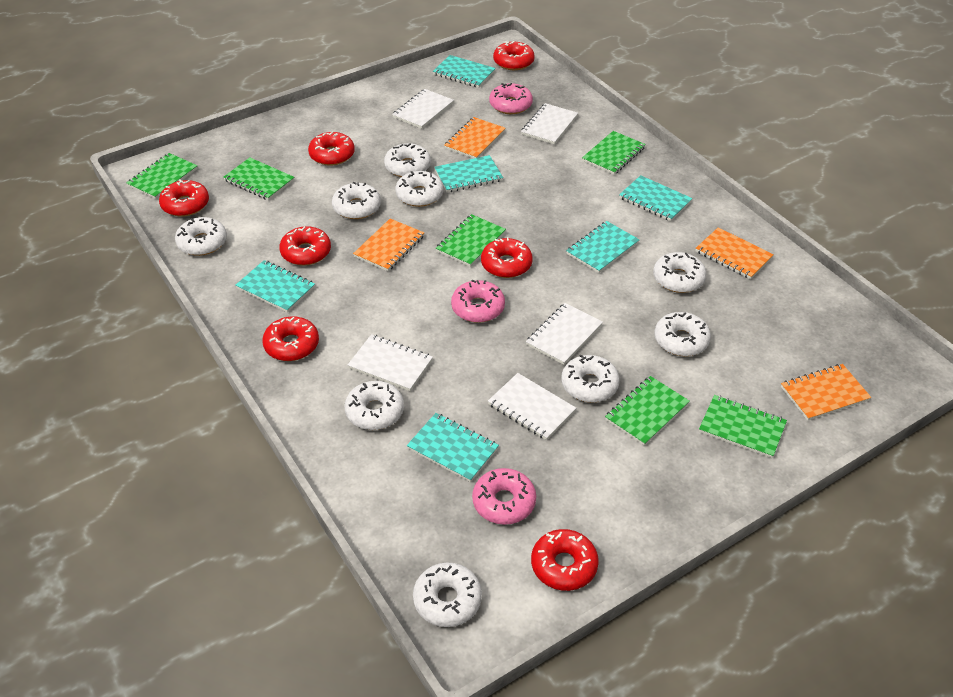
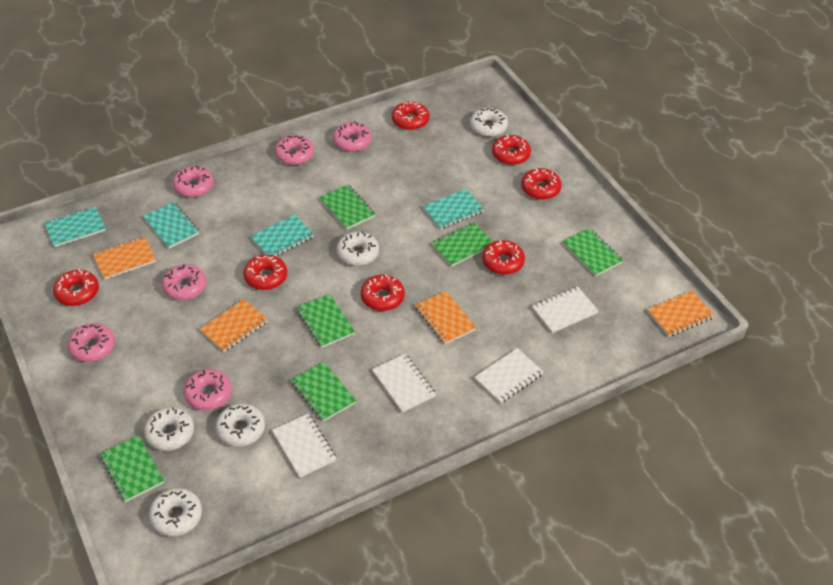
pink donut: [451,280,505,323] [472,468,536,525] [489,83,533,114] = 3 -> [68,323,115,362] [162,264,206,300] [173,165,214,197] [184,369,232,410] [275,135,314,165] [333,121,371,152] = 6
turquoise notebook: [235,260,315,313] [407,413,499,482] [433,55,496,88] [434,155,503,193] [566,221,640,273] [619,175,692,221] = 6 -> [44,206,106,247] [143,202,199,248] [250,215,314,256] [423,189,484,229] = 4
white donut: [175,217,227,256] [332,182,381,219] [345,381,404,430] [384,143,431,177] [395,171,443,207] [413,562,482,627] [561,355,620,402] [653,252,707,293] [654,312,711,356] = 9 -> [144,407,194,451] [149,488,202,536] [216,403,265,447] [337,231,379,266] [470,108,508,137] = 5
white notebook: [348,334,433,391] [392,89,454,129] [488,373,576,440] [521,103,578,145] [526,303,603,365] = 5 -> [272,413,337,478] [372,354,436,413] [474,348,544,404] [532,286,599,333] = 4

